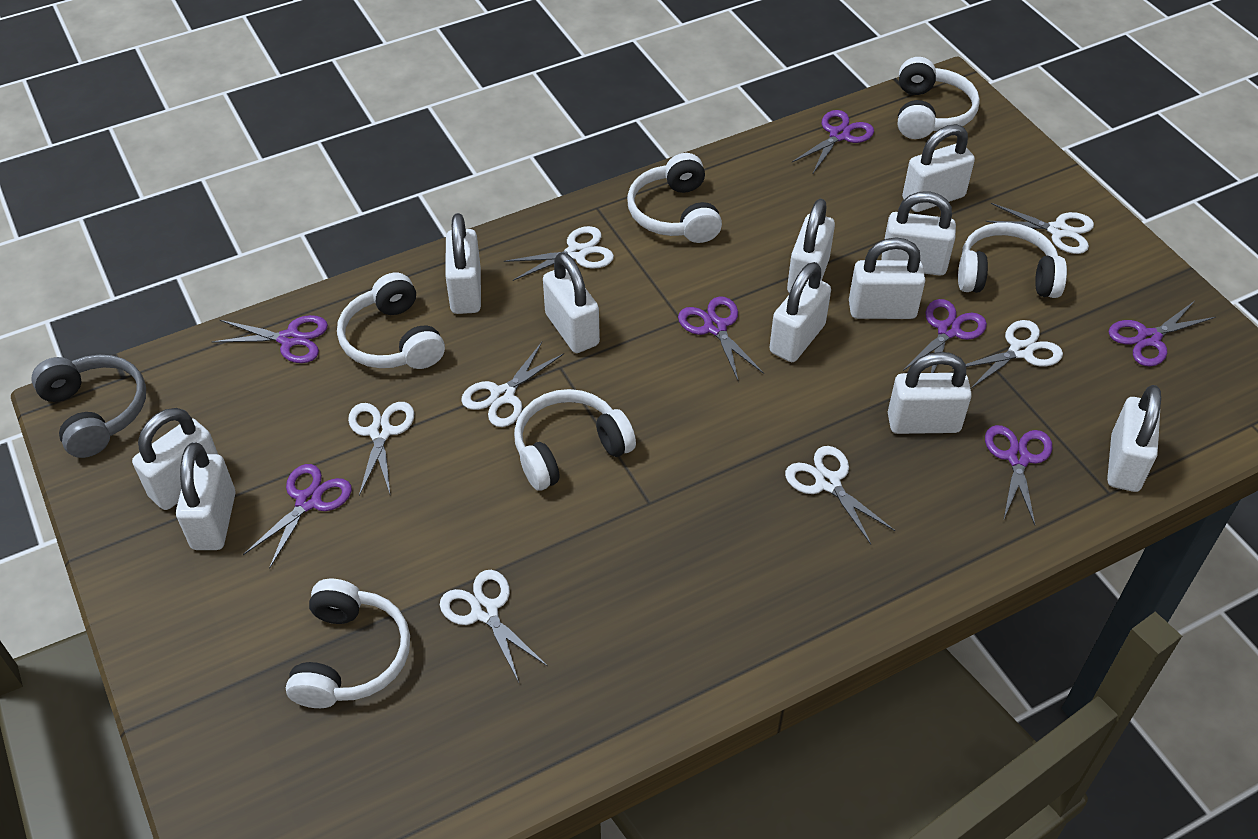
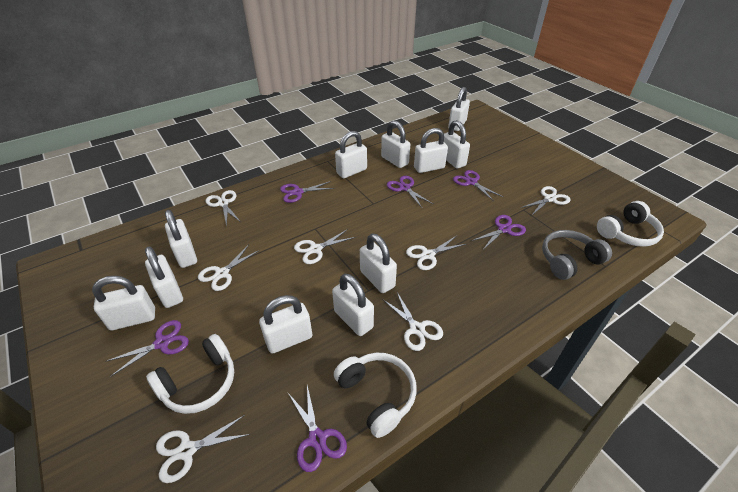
purple scissors: [212,315,328,363] [243,464,352,569] [678,296,764,382] [792,110,874,173] [903,299,987,373] [985,425,1052,525] [1109,301,1216,366] = 7 -> [105,320,189,377] [280,181,334,203] [288,385,347,472] [387,176,433,208] [453,170,503,201] [471,215,526,250] = 6
white headphones: [286,579,410,708] [337,273,445,369] [514,389,636,491] [627,153,722,243] [898,57,980,139] [958,222,1067,298] = 6 -> [146,334,234,414] [334,353,417,438] [597,201,664,247] = 3

